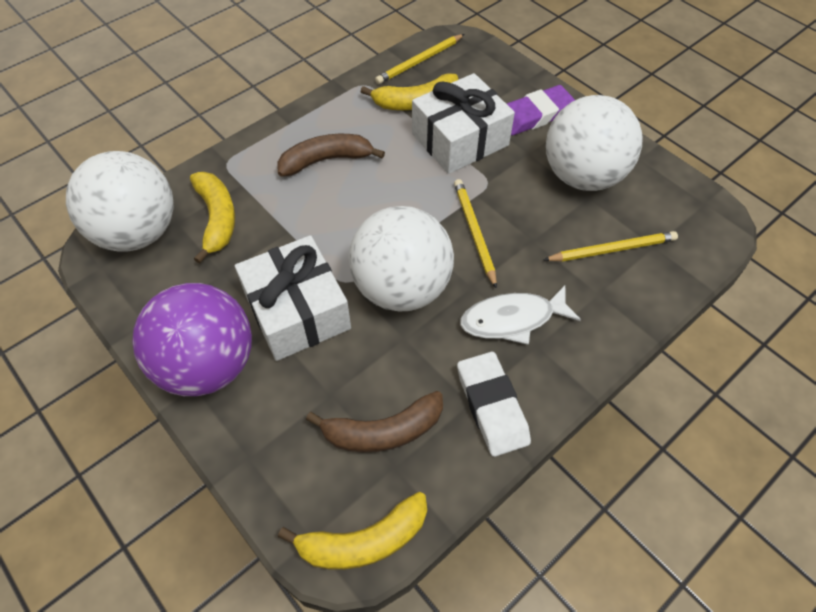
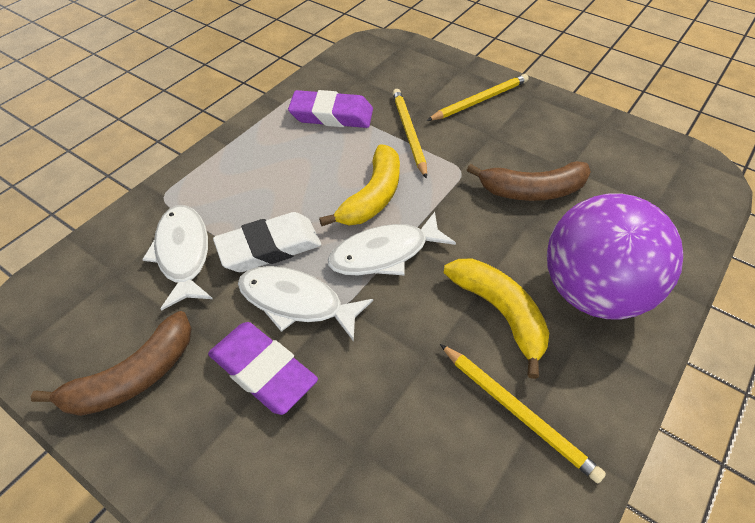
purple eraser: [507,85,575,135] = 1 -> [208,322,318,415] [288,90,373,128] = 2
white ball: [66,151,174,251] [349,206,454,311] [546,95,642,191] = 3 -> none = 0
white fish: [460,285,581,345] = 1 -> [142,205,212,311] [238,266,373,342] [328,212,456,276] = 3
white gift: [235,235,351,361] [412,73,515,174] = 2 -> none = 0
yellow banana: [190,172,235,264] [278,492,427,570] [361,73,459,110] = 3 -> [319,144,400,226] [444,259,549,379] = 2

